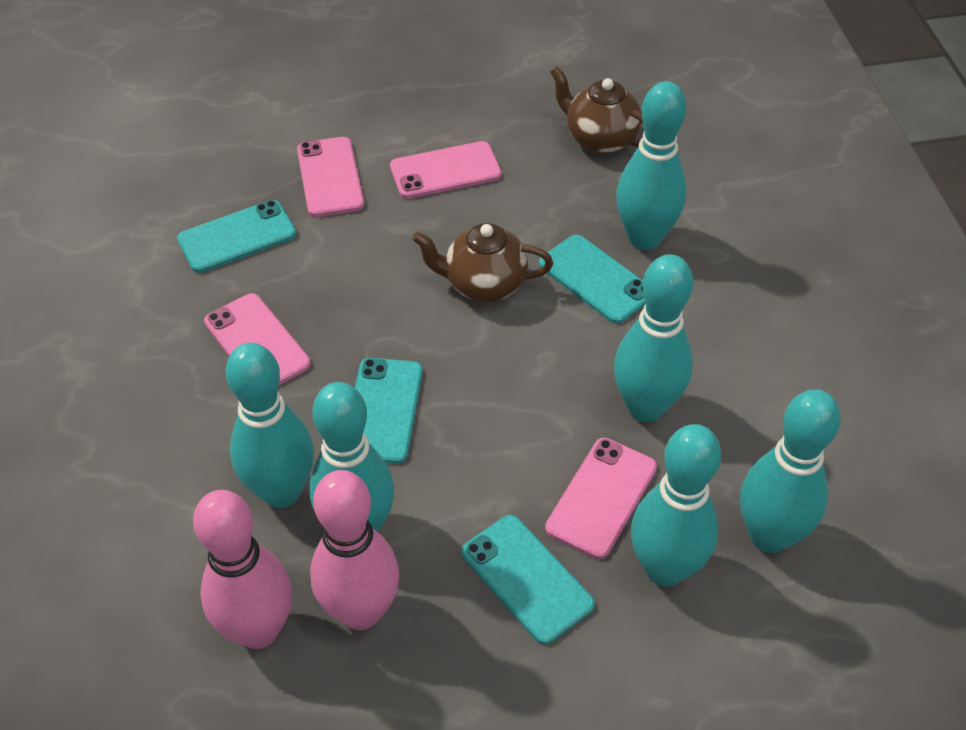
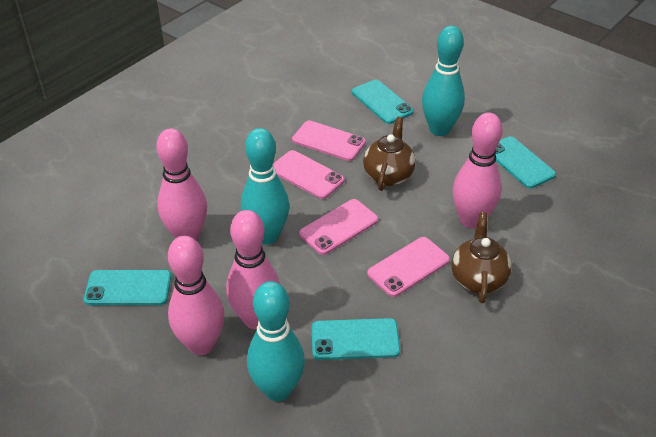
pink bowling pin: [193,490,292,649] [310,470,399,630] = 2 -> [156,128,207,241] [168,236,224,355] [226,210,279,329] [453,113,503,228] = 4
turquoise bowling pin: [226,343,314,508] [310,382,394,532] [614,254,693,422] [616,81,686,250] [631,424,721,586] [740,389,841,553] = 6 -> [241,128,289,245] [247,281,305,401] [422,25,465,136] = 3

